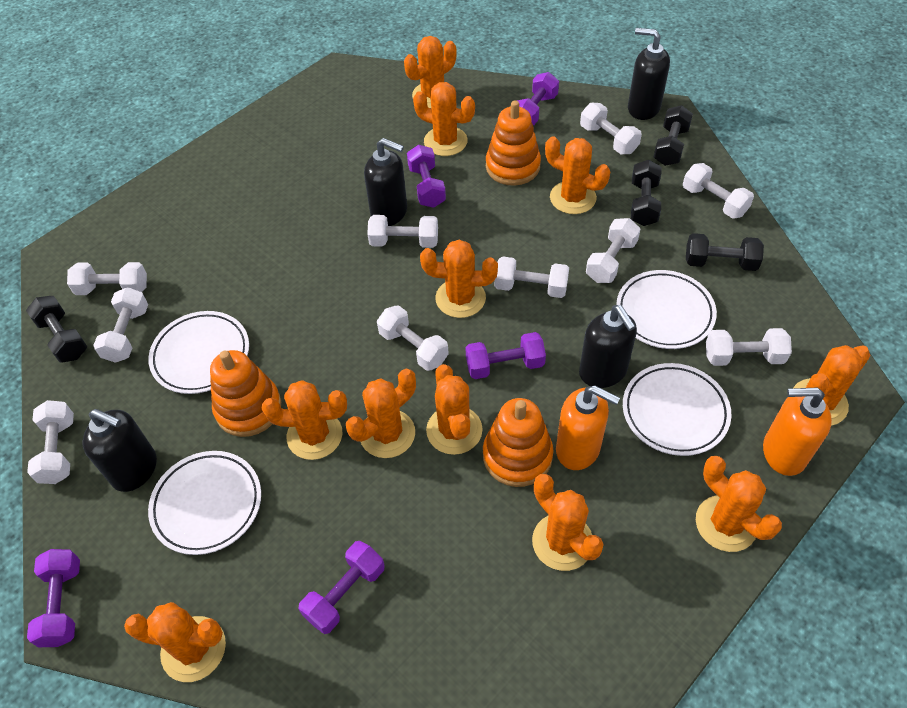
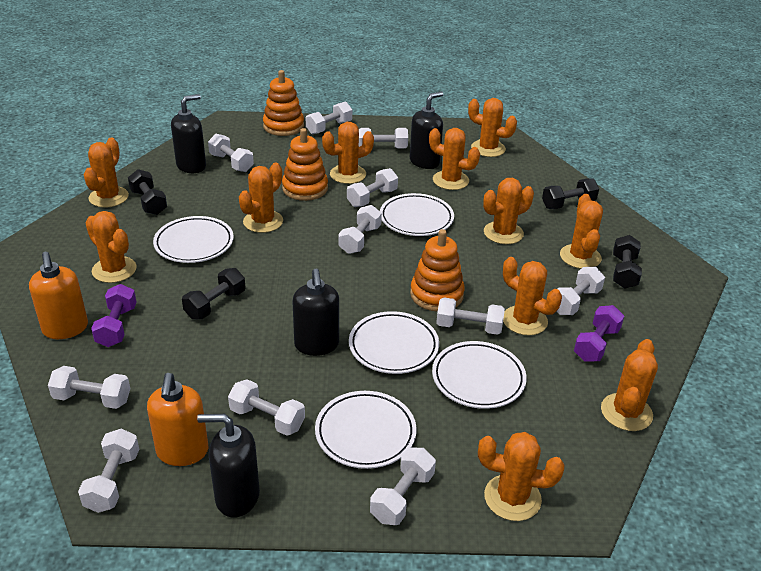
purple dumbbell: [27,549,80,647] [298,541,385,634] [407,145,446,208] [465,332,546,379] [517,72,559,125] = 5 -> [91,284,137,347] [574,305,624,362] = 2
white dumbbell: [27,400,74,484] [67,262,147,295] [93,287,148,363] [367,215,438,248] [377,305,449,371] [495,256,569,298] [580,103,642,154] [586,218,641,283] [683,163,754,219] [706,328,792,366] = 10 -> [48,366,130,409] [78,428,139,513] [208,134,254,172] [228,379,305,436] [306,102,352,134] [339,205,382,254] [347,168,398,207] [359,128,408,148] [370,447,436,525] [436,297,505,335] [557,267,605,315] = 11
white plate: [148,311,249,394] [148,451,261,555] [616,270,717,349] [623,363,731,456] = 4 -> [153,216,234,263] [315,391,416,469] [349,311,439,374] [380,193,454,236] [432,341,527,409] = 5

